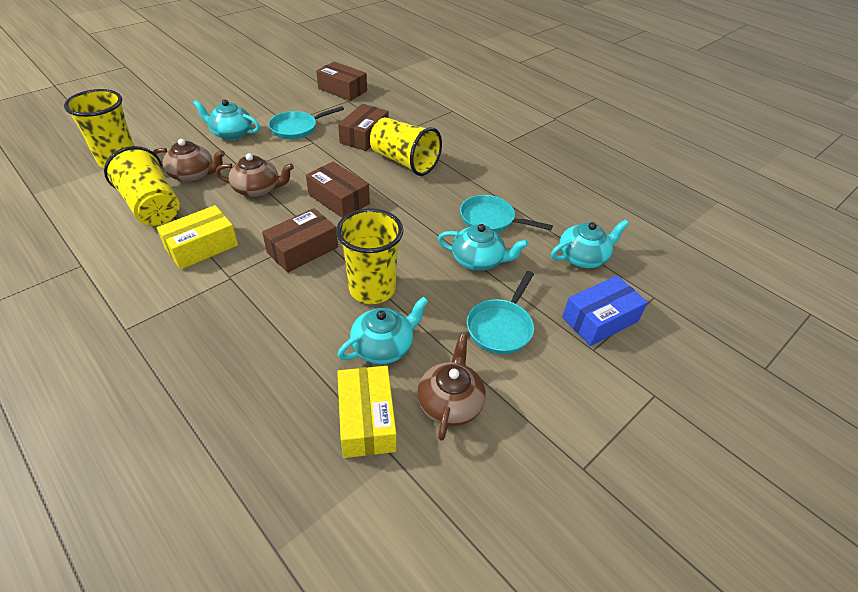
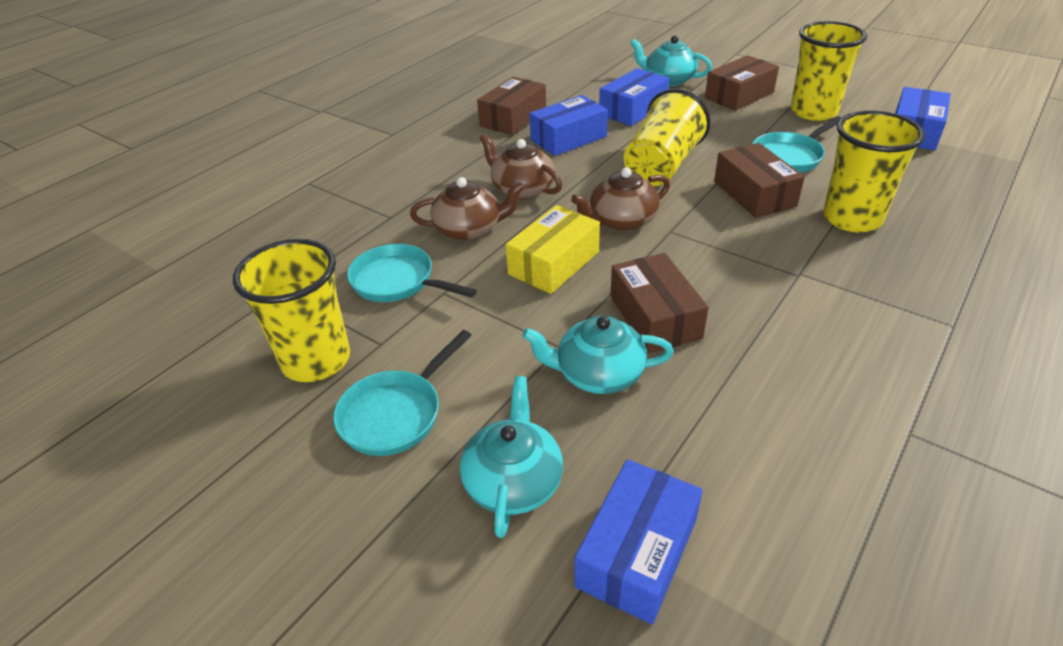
blue box: [562,276,648,346] = 1 -> [529,95,608,156] [574,459,703,624] [599,68,669,126] [895,87,951,150] = 4
turquoise teapot: [193,100,260,140] [338,297,429,364] [438,224,528,271] [551,220,629,268] = 4 -> [460,376,563,538] [522,316,674,394] [630,35,712,86] = 3
yellow box: [157,205,238,270] [337,366,396,458] = 2 -> [506,205,600,294] = 1

